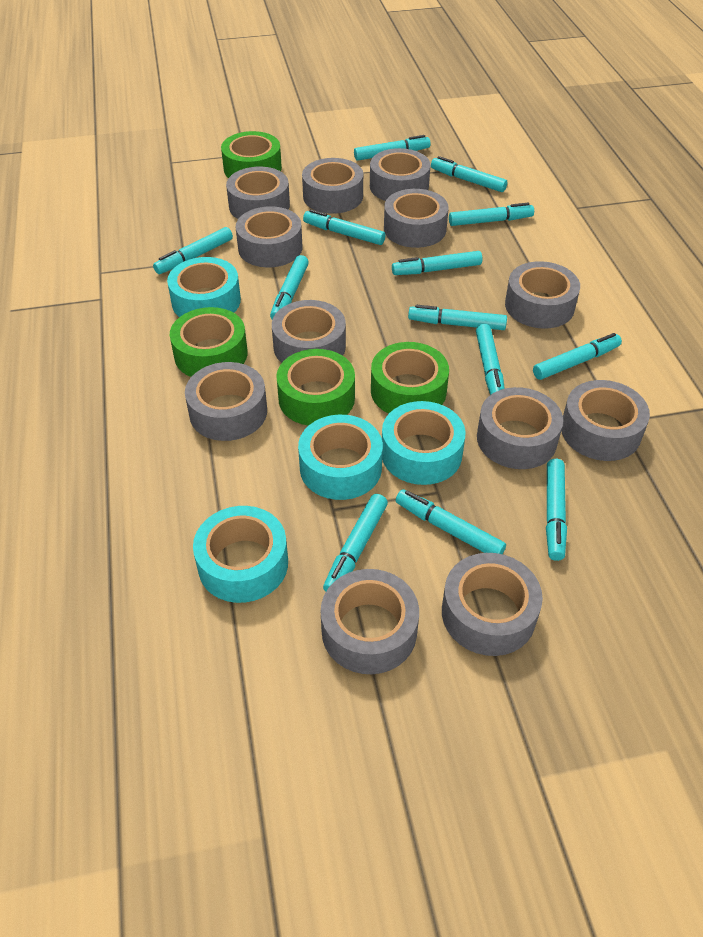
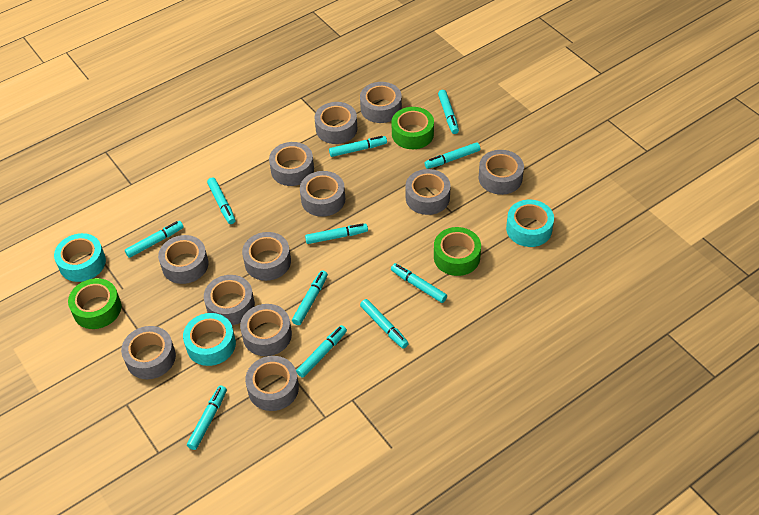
green tape: [170,307,248,377] [221,131,282,178] [276,349,355,426] [371,342,449,414] = 4 -> [68,278,121,329] [392,107,434,149] [434,227,481,276] = 3
turquoise marker: [153,227,233,274] [270,255,309,320] [303,209,386,245] [323,494,388,592] [354,135,431,161] [392,251,482,275] [396,489,506,554] [408,305,507,330] [431,156,507,192] [449,203,534,226] [476,324,505,395] [533,333,622,380] [546,459,567,561] = 13 -> [125,221,184,258] [187,385,227,450] [207,178,235,224] [292,270,328,325] [296,325,347,378] [305,223,368,244] [329,136,387,157] [360,299,409,349] [391,263,447,303] [424,142,480,169] [438,90,459,134] = 11
turquoise tape: [167,257,241,317] [193,506,288,603] [298,415,383,500] [382,401,466,485] = 4 -> [54,233,106,282] [183,313,236,366] [506,200,554,247] = 3

